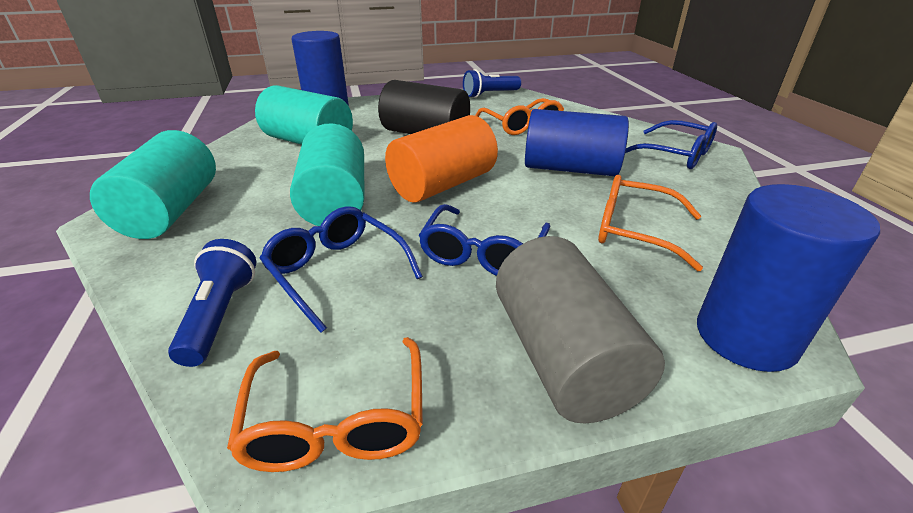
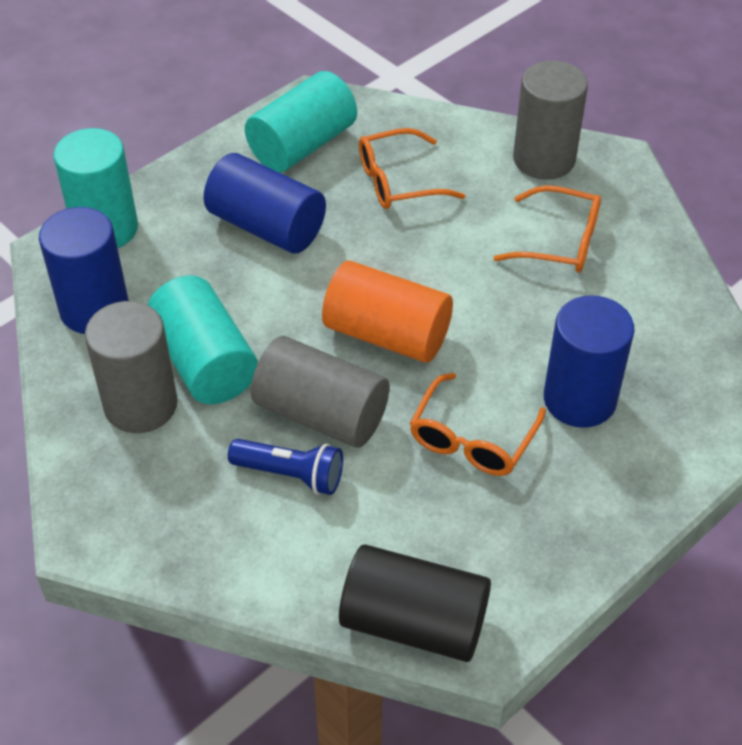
blue flashlight: [168,239,256,367] [463,69,521,98] = 2 -> [228,439,343,495] = 1
blue glasses: [260,206,423,333] [418,204,550,276] [625,120,717,169] = 3 -> none = 0
grey cylinder: [496,236,665,423] = 1 -> [85,301,178,433] [251,336,389,448] [513,60,588,180] = 3

